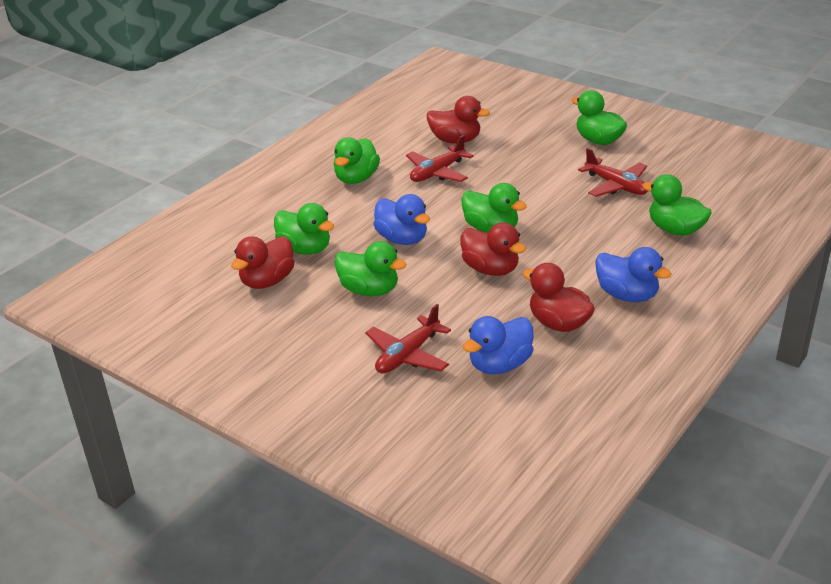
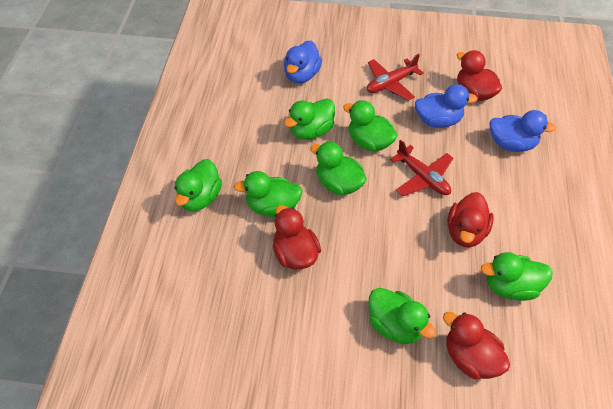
green duck: [274,203,334,255] [334,137,380,184] [334,241,407,296] [461,183,527,233] [572,90,627,145] [642,174,712,236] = 6 -> [175,159,222,212] [234,171,303,217] [284,98,335,140] [310,142,367,195] [343,100,398,152] [368,288,436,344] [481,252,553,301] = 7
red plane: [365,304,451,373] [406,135,473,182] [578,148,648,197] = 3 -> [367,54,424,101] [390,140,454,196] = 2

